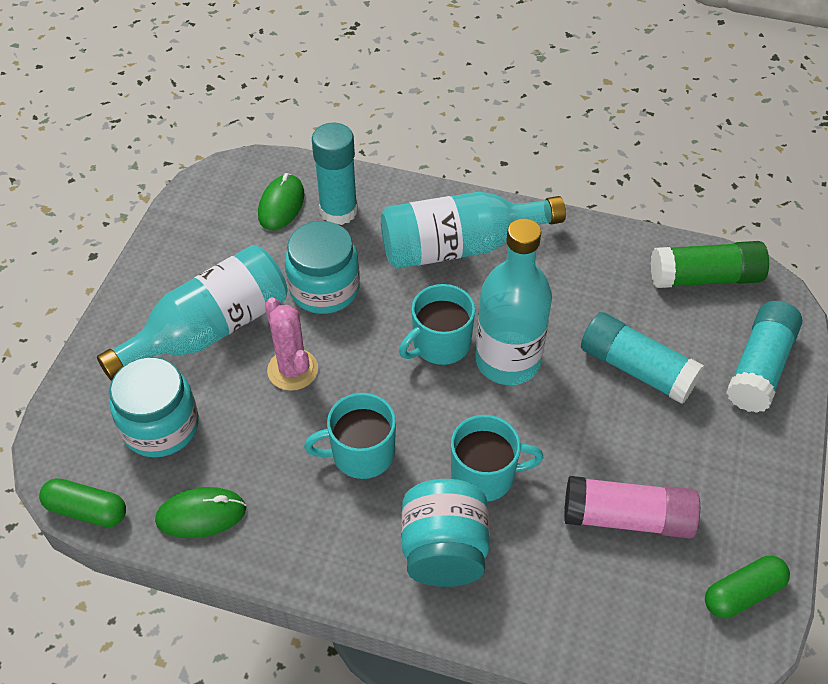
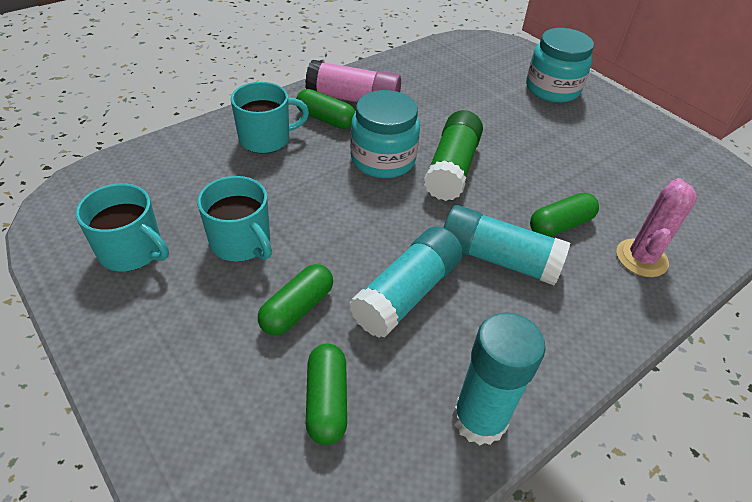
green capsule: [39,478,126,527] [705,556,790,618] = 2 -> [258,264,333,335] [296,89,355,129] [306,344,347,445] [530,192,599,237] = 4
green mouse: [155,487,246,538] [258,173,305,230] = 2 -> none = 0
turquoise bottle: [97,245,287,381] [381,192,566,269] [475,218,552,385] = 3 -> none = 0
turquoise jar: [109,357,199,457] [285,221,360,314] [402,479,490,587] = 3 -> [350,90,420,178] [526,28,594,103] = 2

